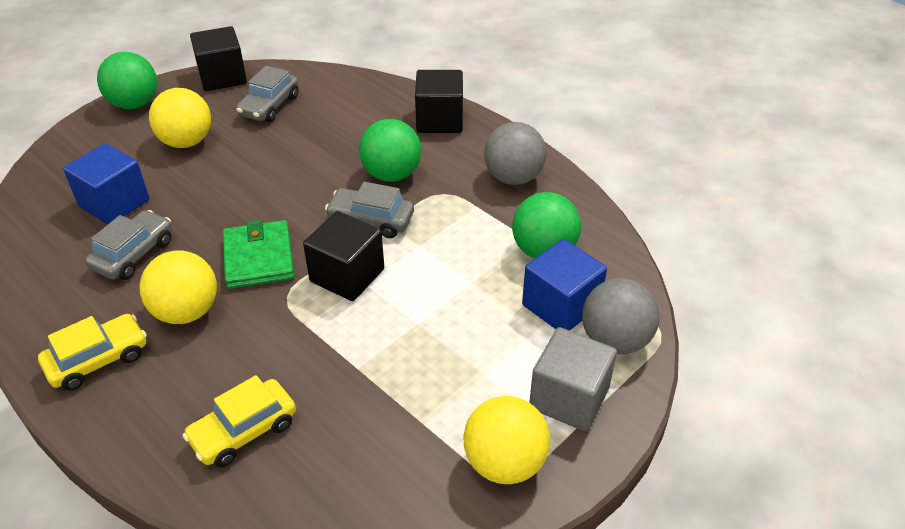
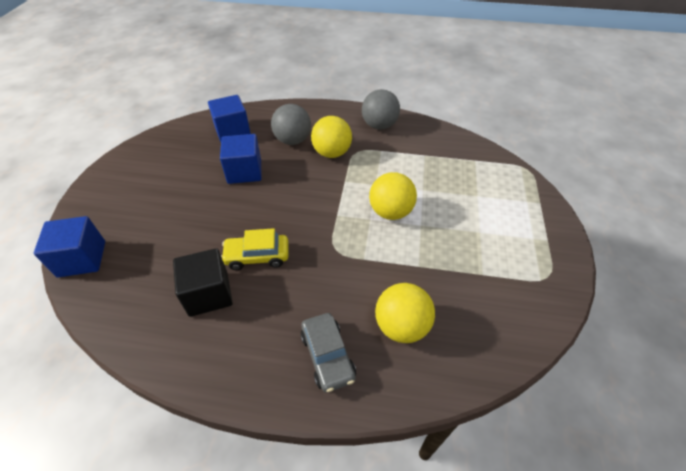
black cube: [190,26,247,91] [303,211,384,301] [415,70,463,133] = 3 -> [173,248,233,317] = 1
blue cube: [63,143,149,225] [522,239,607,331] = 2 -> [34,216,105,277] [208,95,251,142] [220,134,261,184] = 3
green ball: [97,52,157,109] [359,119,421,182] [512,192,581,259] = 3 -> none = 0
green wallet: [223,220,294,289] = 1 -> none = 0
grey car: [85,210,172,280] [236,65,299,122] [325,182,414,238] = 3 -> [301,313,356,392] = 1
grey cube: [529,327,617,432] = 1 -> none = 0
yellow car: [38,314,147,391] [182,375,296,467] = 2 -> [221,228,289,270] = 1

